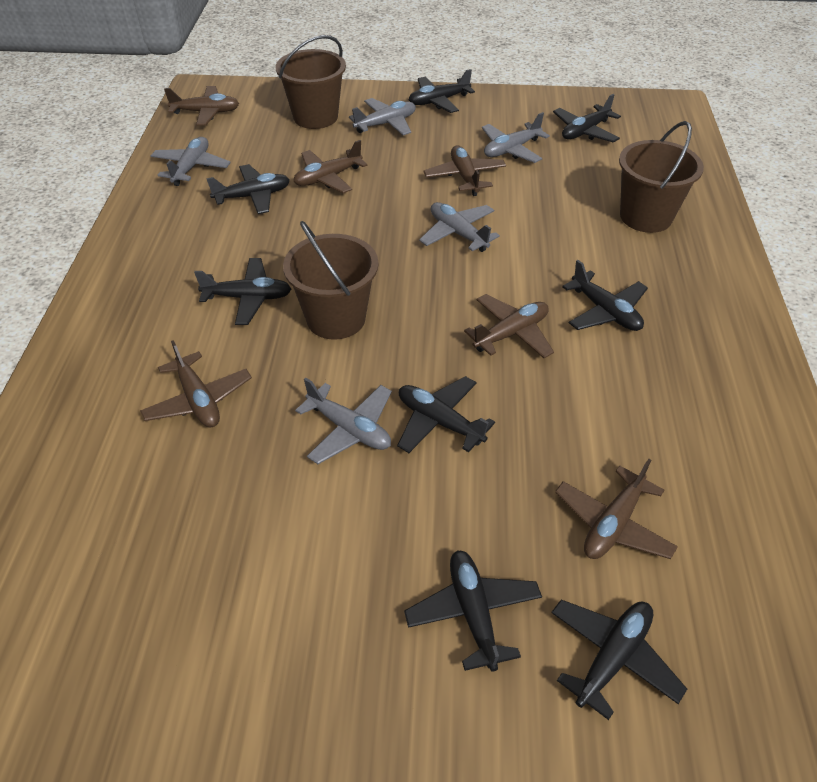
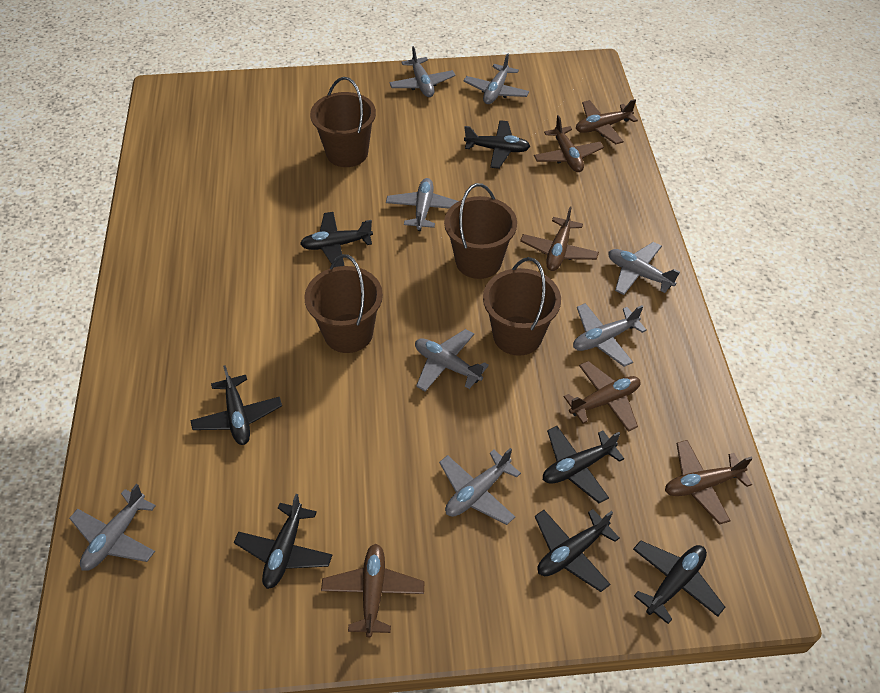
black plane: [194,258,291,325] [206,164,290,214] [397,376,495,453] [404,550,542,672] [409,69,475,113] [551,600,687,720] [553,94,621,143] [562,260,648,331] = 8 -> [190,365,282,445] [234,494,332,589] [300,212,373,267] [464,120,530,169] [535,509,620,592] [543,426,624,503] [633,540,725,624] = 7
brown bucket: [276,35,346,129] [283,221,379,340] [619,121,704,233] = 3 -> [304,254,383,353] [310,77,376,167] [444,183,517,279] [483,257,561,356] = 4
grey plane: [151,137,231,186] [295,378,392,464] [349,98,416,135] [419,202,500,252] [482,112,550,163] = 5 -> [69,484,156,571] [386,178,458,231] [389,46,455,97] [415,329,489,391] [439,448,521,525] [463,53,529,104] [573,303,647,367] [608,242,680,295] = 8

